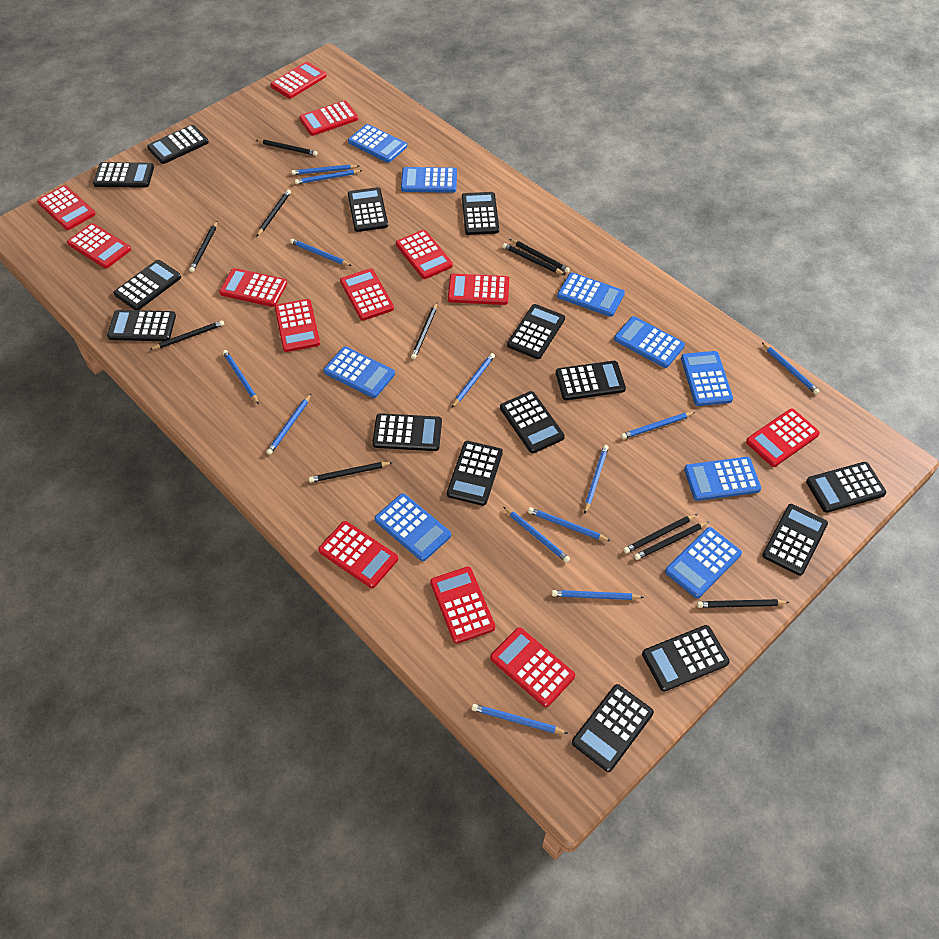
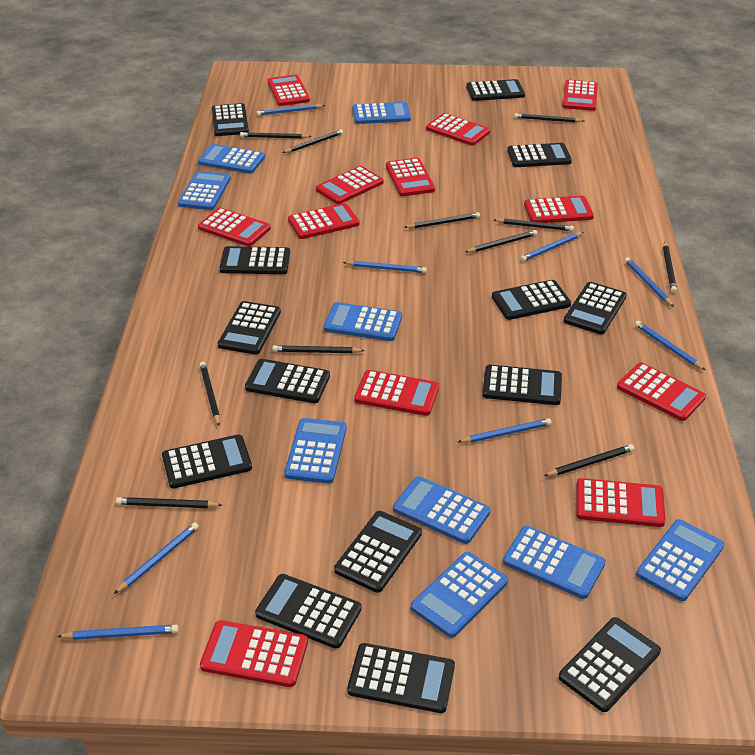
black calculator: [93,162,154,188] [107,310,176,341] [114,260,181,310] [147,125,209,164] [348,187,388,232] [372,413,442,451] [447,441,503,506] [462,192,499,235] [500,391,565,453] [507,304,565,359] [556,361,626,400] [572,684,654,772] [642,625,730,692] [762,504,828,576] [806,462,886,513] = 15 -> [162,434,252,488] [212,103,249,136] [218,301,281,355] [219,246,290,274] [245,359,330,403] [255,574,362,649] [334,511,422,593] [347,643,455,713] [466,79,525,101] [483,365,562,405] [492,280,571,320] [507,143,572,167] [559,617,661,712] [564,282,627,334] = 14
blue pencil: [223,350,259,404] [266,394,311,455] [290,239,352,266] [291,165,359,175] [295,170,363,184] [451,353,495,408] [472,704,568,734] [504,507,570,563] [528,507,610,541] [552,590,644,600] [584,445,609,514] [621,412,695,439] [761,342,820,395] = 13 -> [57,625,179,640] [114,522,199,594] [257,104,325,116] [343,261,427,273] [458,418,551,443] [520,232,584,261] [625,257,674,307] [635,321,705,370] = 8
red calculator: [37,185,95,230] [67,223,131,268] [219,268,287,307] [271,62,326,99] [275,299,320,352] [299,101,358,136] [318,521,398,588] [340,268,394,321] [396,230,453,279] [430,567,495,644] [448,274,509,305] [490,627,575,707] [746,409,820,467] = 13 -> [198,208,271,247] [200,620,308,687] [268,75,310,106] [288,203,360,239] [316,166,384,204] [354,370,439,416] [386,158,435,196] [426,113,490,146] [524,196,594,223] [563,80,598,111] [576,478,666,527] [617,362,706,421] = 12

